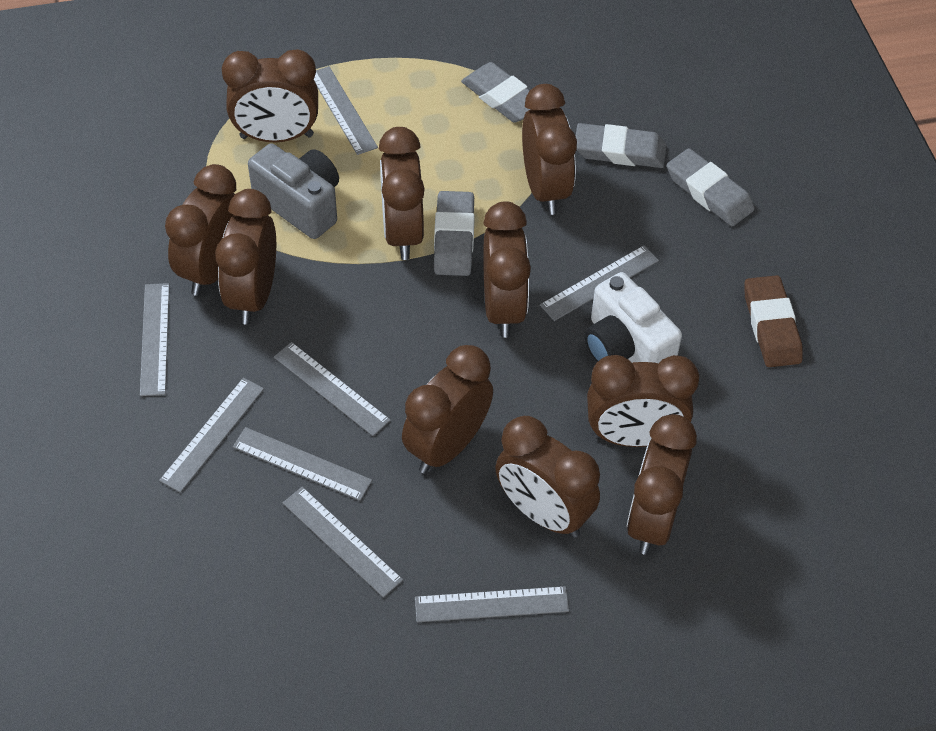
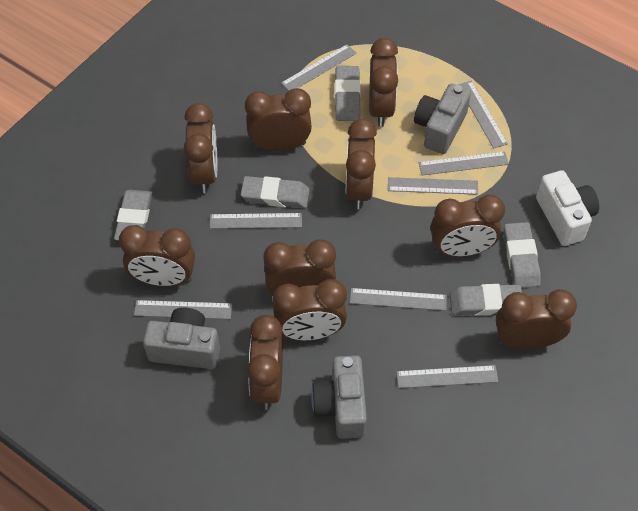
brown eraser: [744,275,803,367] = 1 -> none = 0
grey camera: [248,144,339,239] = 1 -> [143,307,220,369] [311,355,367,439] [414,83,471,154] = 3
grey eraser: [434,191,475,276] [461,62,530,123] [576,123,666,168] [667,148,755,226] = 4 -> [114,190,152,241] [241,176,309,208] [335,66,361,121] [450,284,522,316] [504,222,541,288] = 5

